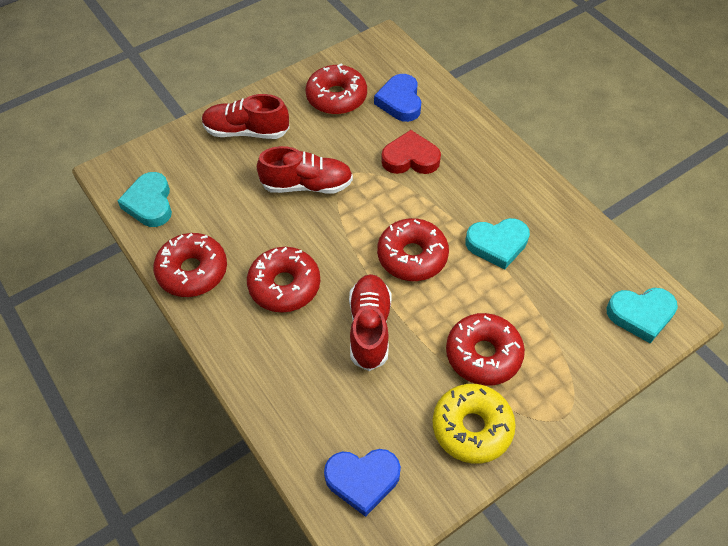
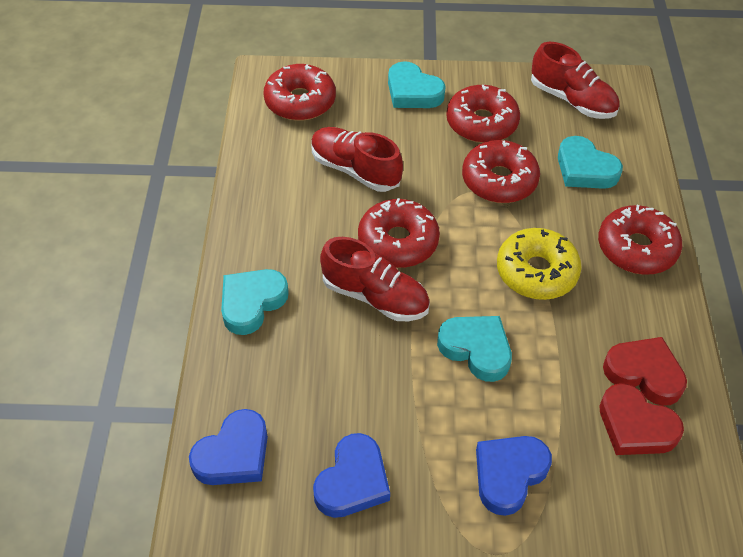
blue heart: [324,449,401,517] [374,74,421,122] = 2 -> [189,409,268,485] [313,433,390,518] [476,436,552,516] = 3
red heart: [381,130,441,174] = 1 -> [599,384,684,455] [603,337,687,406] = 2
turquoise heart: [117,172,172,227] [465,218,530,270] [606,288,678,343] = 3 -> [221,269,289,335] [388,61,446,108] [437,316,512,382] [558,136,623,189] = 4

